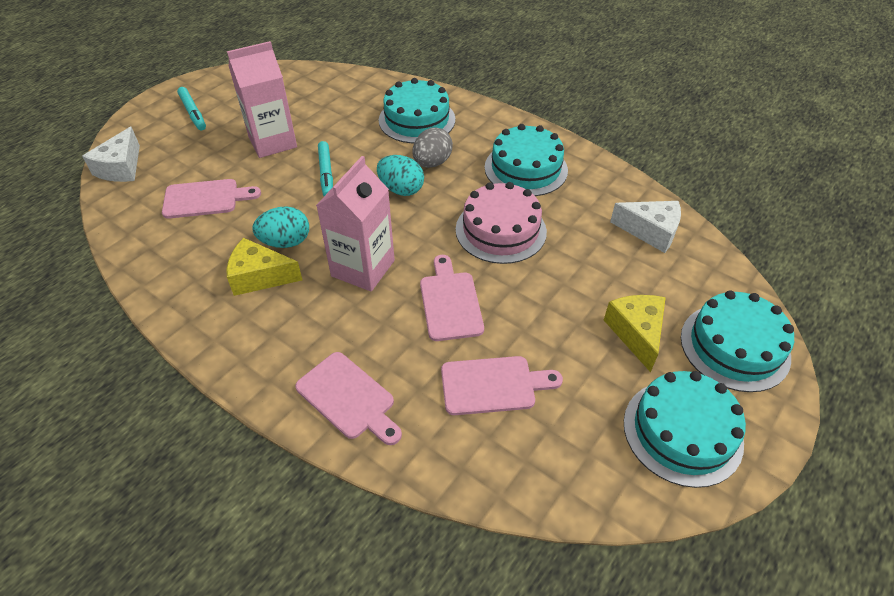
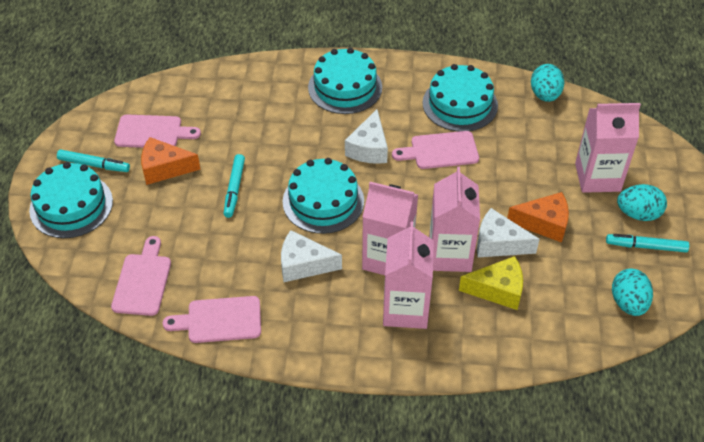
grey egg: [413,127,453,168] = 1 -> none = 0
orange cheese: none = 0 -> [141,137,201,185] [507,192,569,243] = 2
pink cake: [456,182,547,264] = 1 -> none = 0
pink carton: [227,41,297,158] [316,156,395,292] = 2 -> [362,182,418,275] [383,222,434,329] [429,166,480,272] [575,103,641,193] = 4
turquoise egg: [252,206,309,248] [377,155,424,196] = 2 -> [531,64,564,102] [612,268,653,316] [617,184,667,221] = 3
turquoise marker: [177,87,206,131] [318,141,333,196] = 2 -> [57,149,130,172] [224,154,245,218] [606,234,689,252] = 3
white cheese: [82,127,140,182] [610,201,681,253] = 2 -> [281,230,342,282] [345,109,388,164] [477,208,540,258] = 3
yellow cheese: [227,238,302,296] [604,295,666,372] = 2 -> [459,256,523,310] = 1

